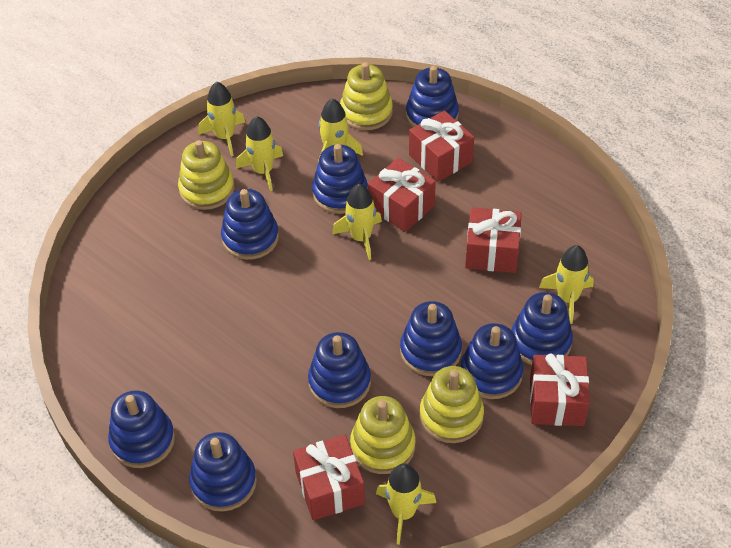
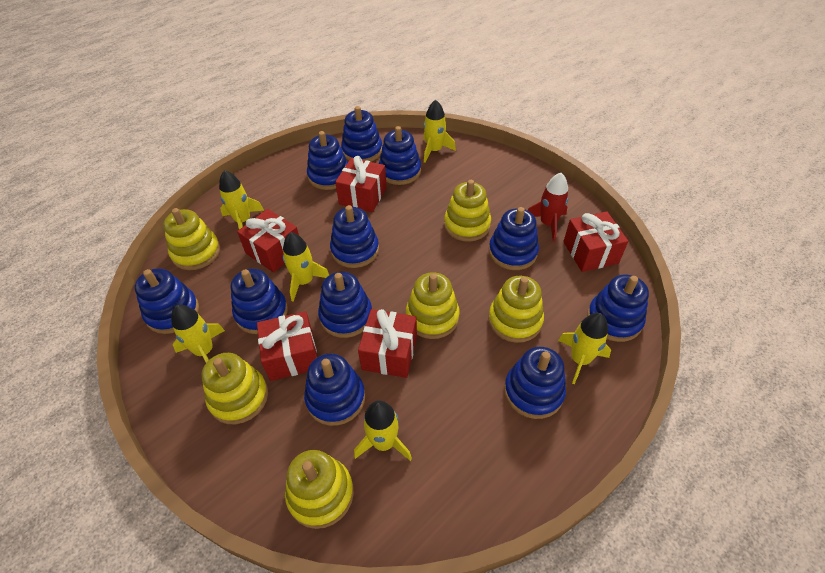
blue stacking toy: [108,390,175,468] [189,432,257,512] [221,189,279,260] [308,332,371,408] [312,144,368,214] [400,301,462,376] [406,66,459,127] [461,323,523,399] [511,292,573,365] = 9 -> [134,268,199,334] [231,269,288,334] [304,353,365,426] [307,131,348,190] [318,272,372,338] [330,205,379,268] [341,106,382,162] [379,126,421,185] [489,207,539,270] [504,347,566,419] [587,275,649,342] = 11
red rocket: none = 0 -> [528,173,569,241] = 1
yellow stacking toy: [178,140,234,210] [340,62,393,131] [350,396,416,474] [420,366,484,443] = 4 -> [163,208,220,270] [202,353,268,424] [285,450,354,529] [406,272,460,339] [444,180,491,242] [488,276,544,343] = 6

